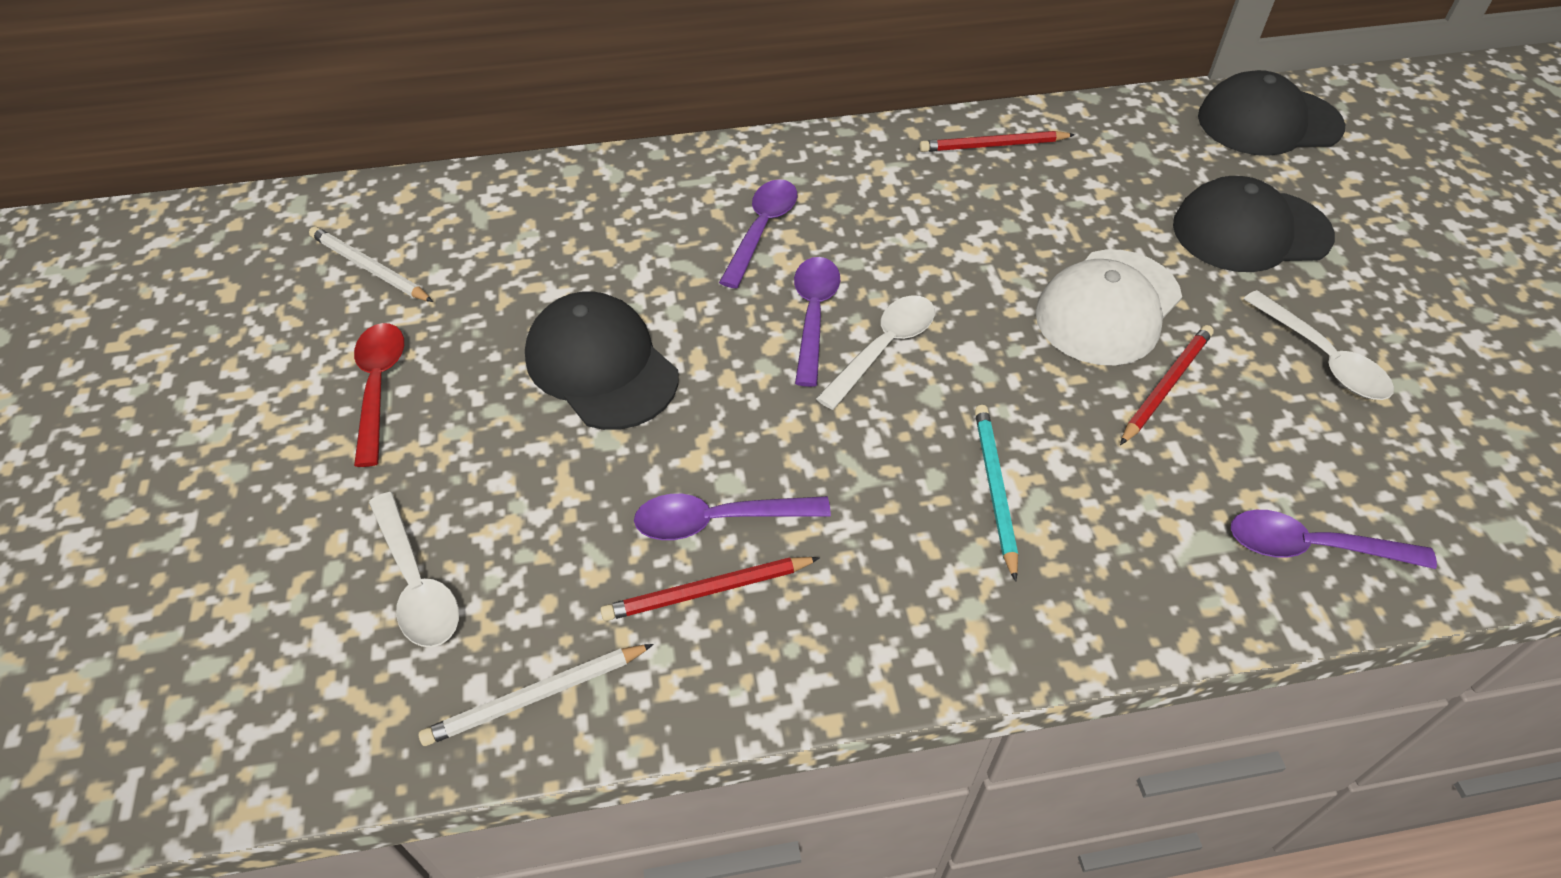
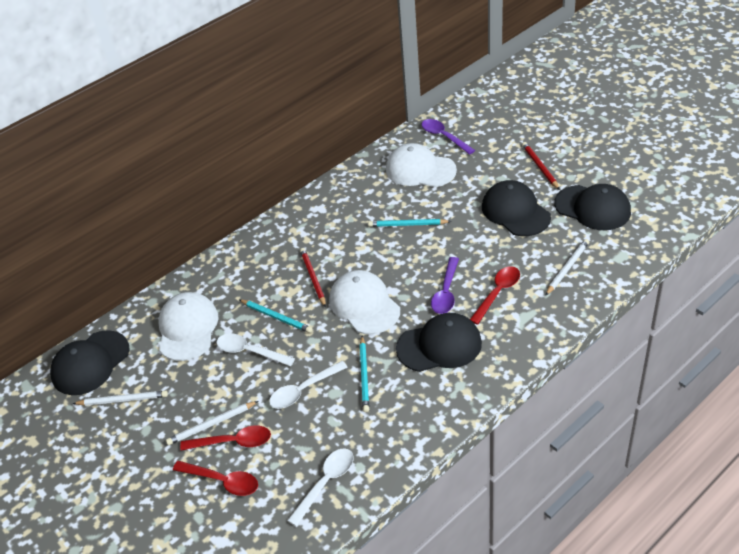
black cap: [525,291,678,430] [1173,176,1335,272] [1198,70,1345,156] = 3 -> [50,330,130,395] [396,313,482,372] [482,180,551,236] [554,184,631,231] = 4
purple spoon: [634,494,831,540] [719,179,797,289] [794,257,840,387] [1231,510,1437,569] = 4 -> [421,119,475,155] [431,257,459,314] = 2
red pencil: [600,557,820,621] [919,131,1075,152] [1120,325,1214,445] = 3 -> [300,248,326,308] [522,142,560,190] = 2
red spoon: [354,323,404,467] = 1 -> [173,461,258,496] [180,426,271,451] [470,266,520,325] = 3
turquoise pencil: [975,405,1018,582] = 1 -> [239,299,312,333] [360,336,369,412] [368,219,452,227] = 3
white cap: [1036,250,1182,365] = 1 -> [158,292,219,361] [329,270,400,334] [386,143,457,187] = 3
white pencil: [309,227,433,302] [419,644,654,746] = 2 -> [72,391,168,406] [166,401,258,445] [545,239,589,296] = 3

